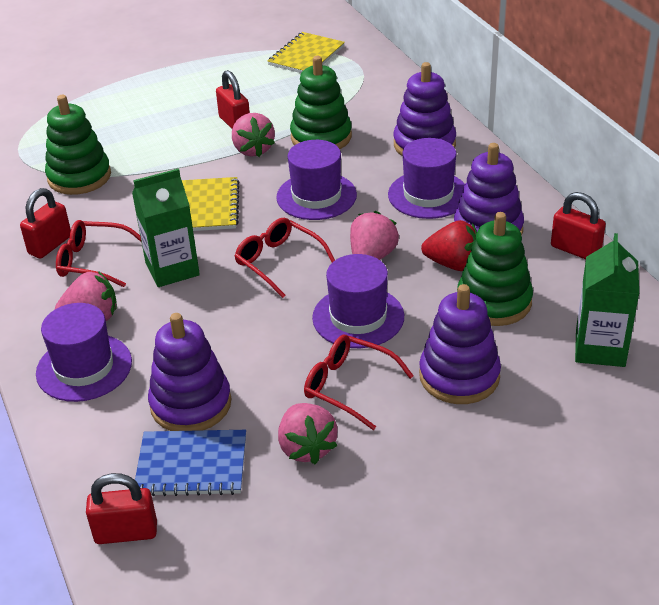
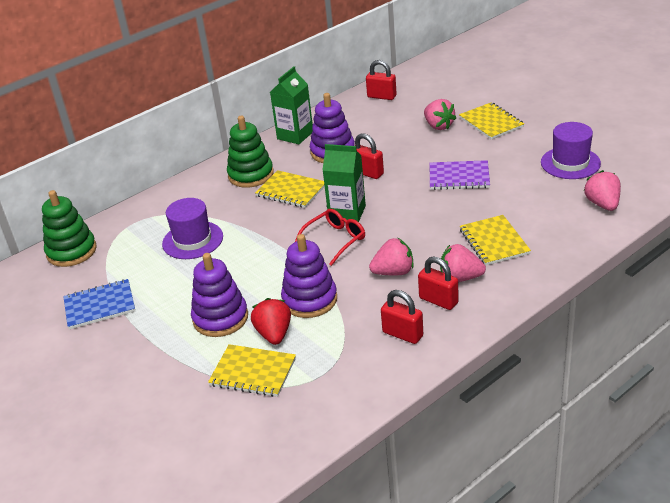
green stacking toy: [45,95,111,195] [290,56,352,149] [457,212,533,326] = 3 -> [42,190,97,267] [227,116,274,188] = 2
purple hat: [36,303,132,402] [276,140,357,220] [312,254,404,348] [388,138,465,219] = 4 -> [162,198,223,259] [541,122,601,179] = 2
purple notebook: none = 0 -> [430,160,490,190] = 1
purple stacking toy: [148,313,231,431] [393,62,456,156] [419,284,501,404] [454,143,524,236] = 4 -> [191,253,248,337] [281,234,337,318] [310,93,355,163] = 3
red glasses: [56,220,141,287] [234,218,335,298] [304,335,414,430] = 3 -> [295,209,365,266] = 1
yellow notebook: [182,177,239,231] [268,32,345,73] = 2 -> [208,344,296,397] [255,170,325,208] [459,102,524,140] [460,215,531,265] = 4

